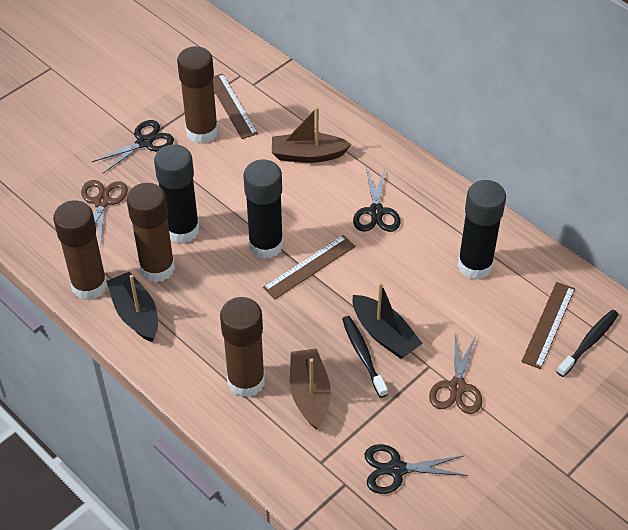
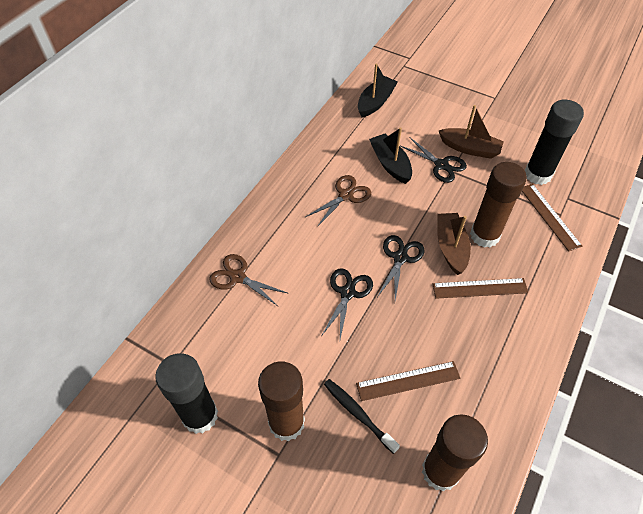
black glue stick: [154,144,200,243] [244,160,283,259] [458,180,506,280] = 3 -> [155,353,218,434] [525,100,584,185] = 2
black toothbrush: [342,316,388,398] [557,310,619,377] = 2 -> [324,379,400,454] = 1
brown glue stick: [53,200,108,300] [127,183,175,282] [177,46,218,144] [220,297,265,397] = 4 -> [258,362,305,441] [422,414,488,492] [470,162,527,248] = 3

